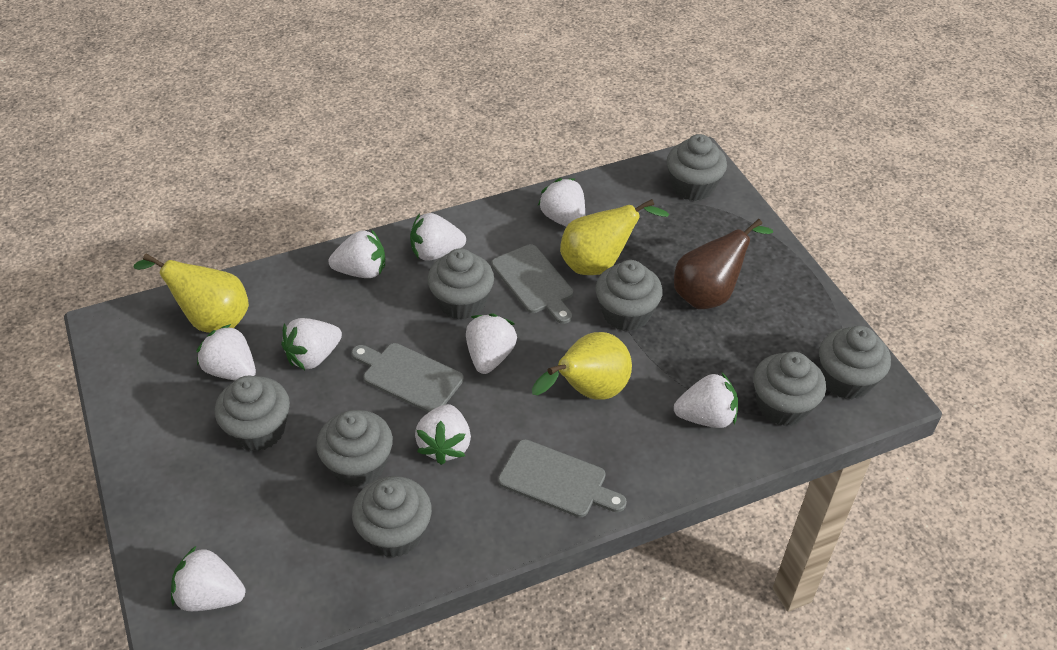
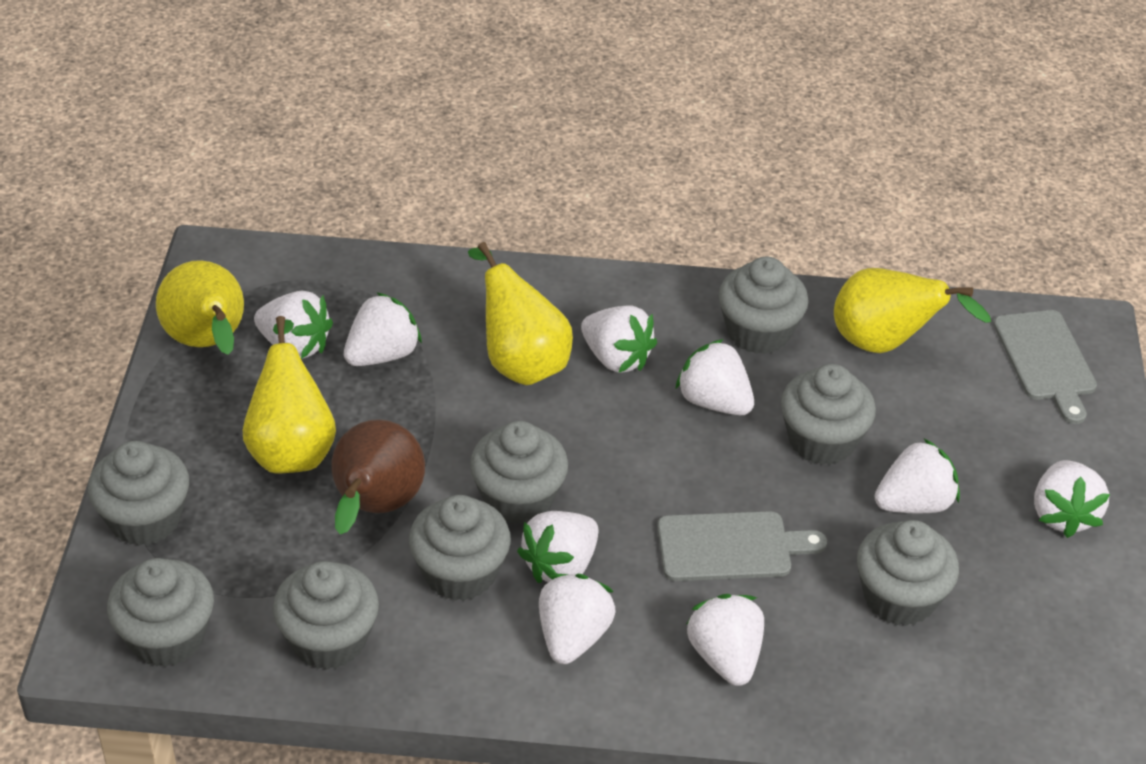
grey cutting board: [351,343,464,413] [491,244,573,324] [498,439,627,517] = 3 -> [657,511,827,581] [993,310,1097,424] = 2
yellow pear: [134,254,249,333] [532,332,632,400] [560,199,669,275] = 3 -> [156,260,244,355] [243,316,336,474] [468,242,573,385] [834,268,991,353] = 4

